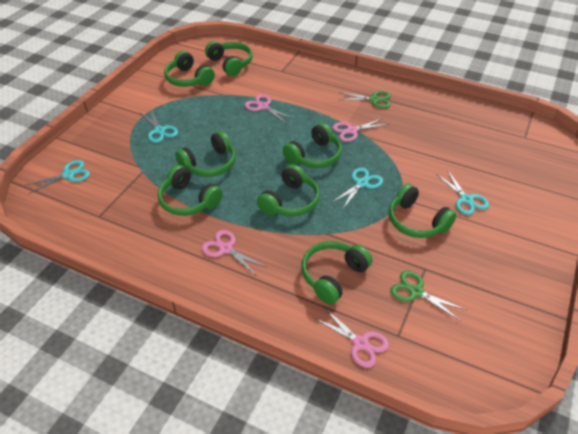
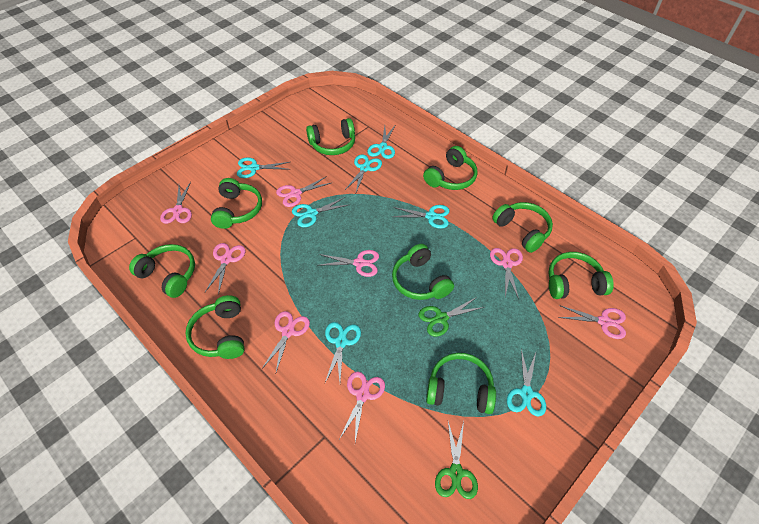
green headphones: [158,165,223,216] [164,51,215,87] [175,131,236,177] [205,41,253,76] [257,164,320,216] [283,123,342,168] [301,241,372,304] [389,183,457,238] = 8 -> [129,244,195,298] [185,295,245,359] [211,178,262,229] [306,118,355,155] [392,244,454,300] [423,146,478,190] [426,353,496,414] [492,202,553,253] [549,252,614,299] = 9
pink scissors: [201,230,266,276] [245,94,294,123] [314,307,389,368] [332,118,389,142] = 4 -> [160,182,192,224] [205,243,245,295] [262,311,310,372] [276,176,331,207] [317,250,379,277] [340,372,385,442] [490,248,523,299] [558,305,626,339] = 8
turquoise scissors: [24,160,90,194] [141,110,178,143] [331,167,383,210] [436,170,489,215] = 4 -> [237,158,291,178] [292,197,348,227] [325,322,361,383] [345,154,382,192] [367,126,395,159] [393,205,449,229] [507,349,546,417] = 7

